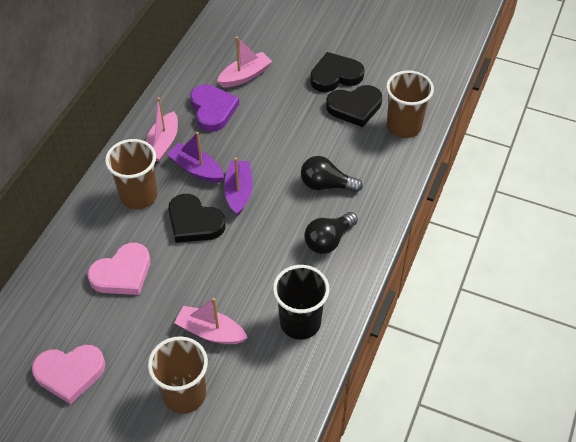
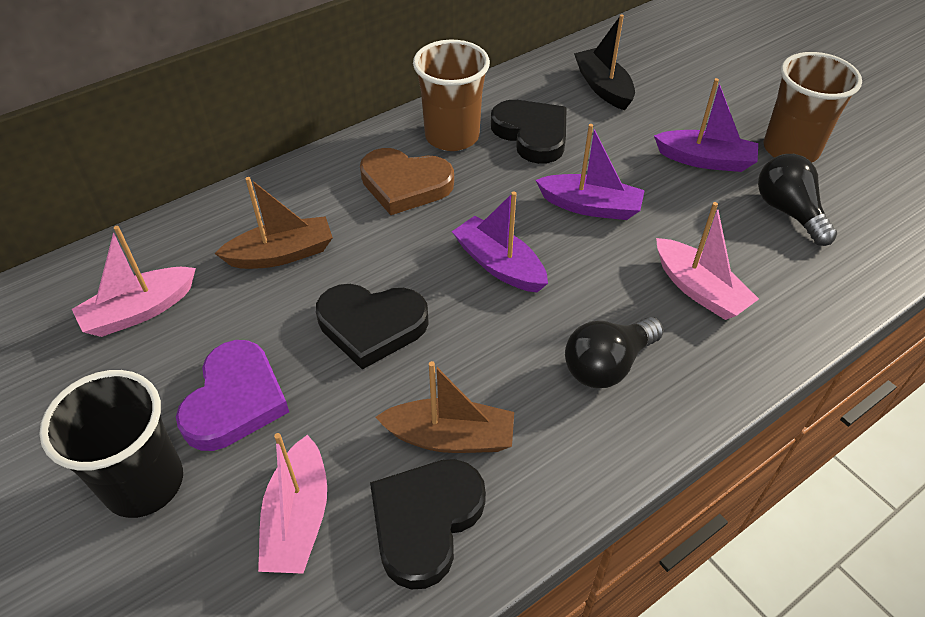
black boat: none = 0 -> [574,14,635,110] = 1
brown boat: none = 0 -> [215,177,333,269] [376,361,514,453] = 2
brown cup: [105,139,157,209] [148,336,208,414] [386,70,434,138] = 3 -> [413,40,490,151] [764,52,862,163] = 2
brown heart: none = 0 -> [360,148,454,215] = 1
pink heart: [32,345,106,404] [88,243,150,295] = 2 -> none = 0
purple boat: [167,132,224,183] [224,158,253,216] = 2 -> [452,192,548,292] [536,124,645,220] [654,78,758,172] = 3

